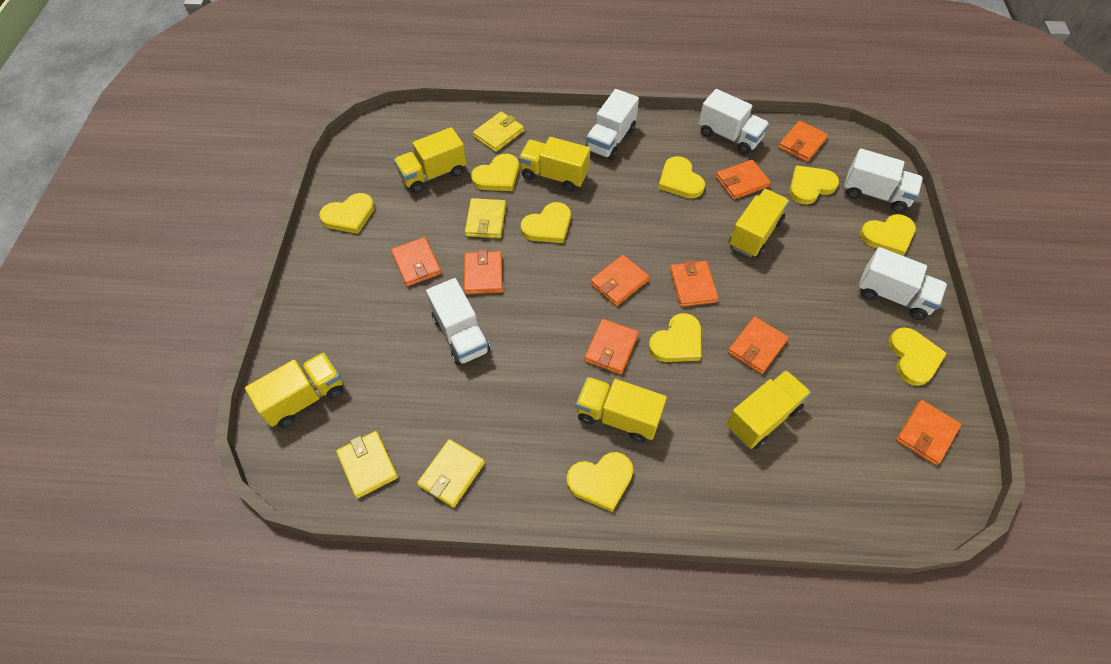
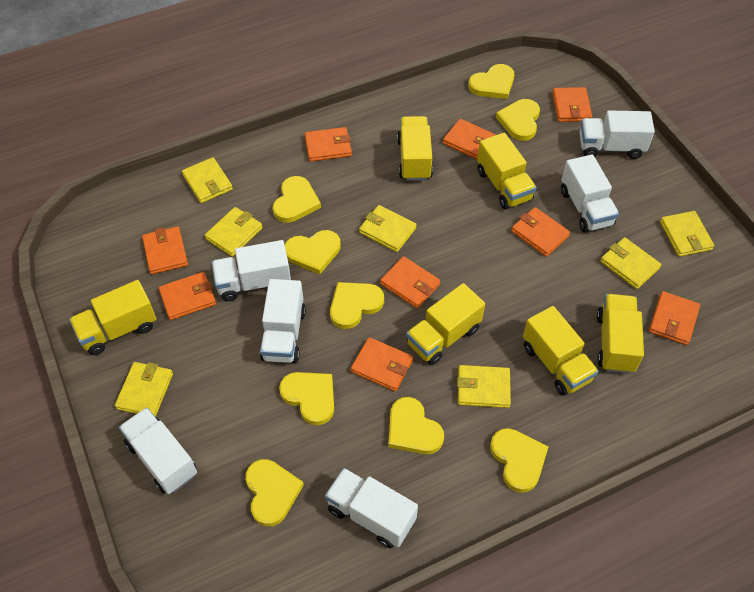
white truck: [426,278,490,365] [586,89,639,160] [698,89,769,155] [844,148,923,213] [858,247,947,320] = 5 -> [119,407,197,494] [212,240,291,301] [260,279,306,363] [325,468,418,548] [561,154,619,233] [579,111,655,159] = 6
yellow wallet: [336,431,398,498] [417,439,485,508] [465,198,506,238] [473,112,524,152] = 4 -> [115,362,173,417] [182,157,233,203] [205,207,263,257] [359,205,417,252] [457,365,511,408] [600,237,661,289] [660,211,714,257] = 7

